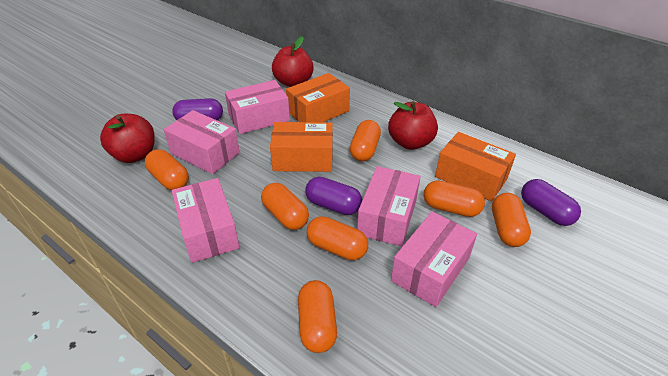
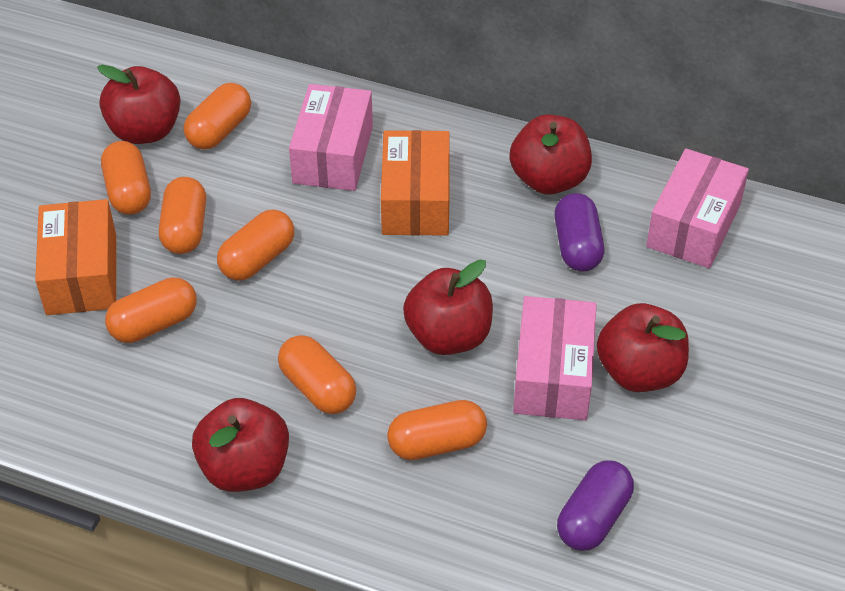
orange box: [270,122,333,172] [286,73,350,122] [435,132,516,202] = 3 -> [35,199,116,315] [381,130,449,236] = 2
pink box: [164,110,240,174] [172,178,240,263] [225,80,290,134] [357,166,421,247] [391,212,477,307] = 5 -> [289,84,373,191] [513,296,597,420] [646,149,749,268] = 3
purple capsule: [172,98,223,120] [305,177,362,215] [521,179,581,226] = 3 -> [554,193,604,272] [557,460,634,551] = 2
red apple: [100,114,155,163] [272,36,314,87] [388,101,438,150] = 3 -> [97,65,181,144] [192,398,289,492] [403,259,493,355] [510,114,592,195] [597,303,689,392] = 5

